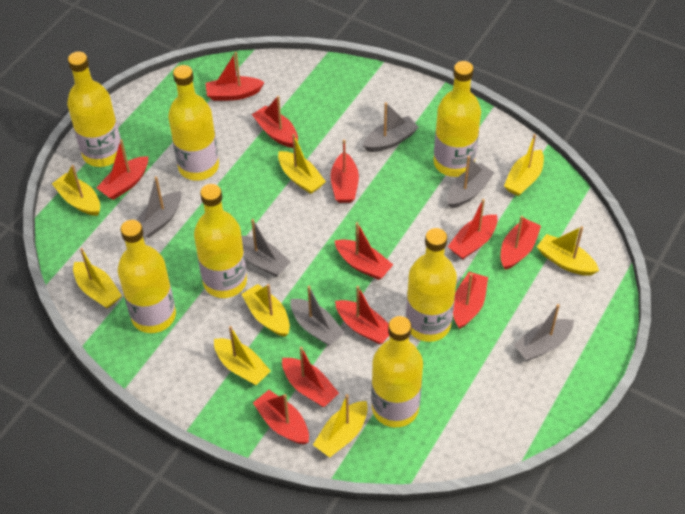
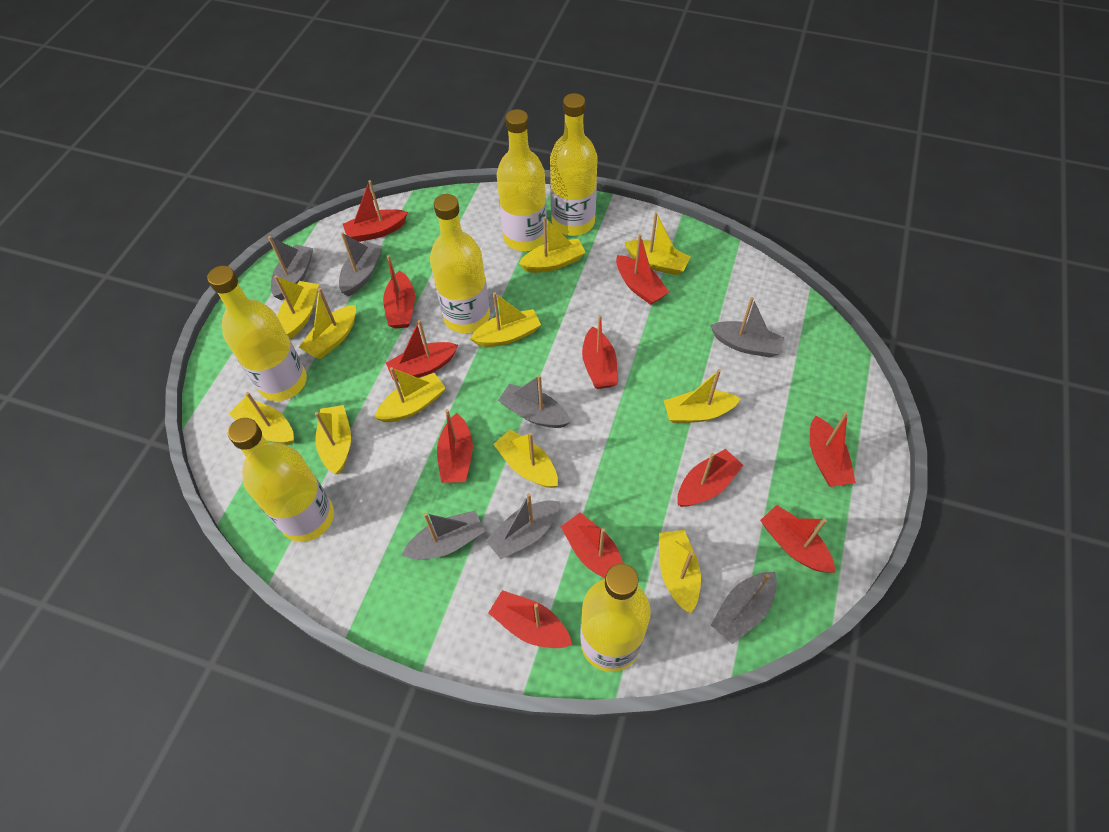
grey boat: [136,176,181,238] [242,219,291,277] [291,286,345,346] [363,102,419,152] [447,156,495,208] [514,304,574,361] = 6 -> [268,236,313,300] [339,232,383,296] [402,511,485,559] [486,493,560,559] [498,375,570,428] [710,297,784,358] [711,572,777,644] = 7
yellow boat: [52,165,100,216] [73,248,122,308] [214,326,271,385] [241,284,290,337] [278,134,326,194] [313,394,368,458] [504,134,544,196] [537,226,599,276] = 8 -> [229,392,294,445] [274,276,319,339] [299,288,356,359] [315,405,351,474] [374,367,446,422] [470,292,541,347] [493,429,558,488] [519,217,586,273] [625,212,691,275] [659,530,701,614] [664,369,741,423] = 11
yellow bottle: [67,52,123,167] [118,220,176,333] [168,65,219,181] [194,184,247,298] [371,316,423,427] [406,228,457,342] [434,61,481,177] = 7 -> [207,266,307,401] [228,418,334,542] [430,194,490,333] [497,109,547,251] [550,93,598,236] [580,564,651,672] = 6

